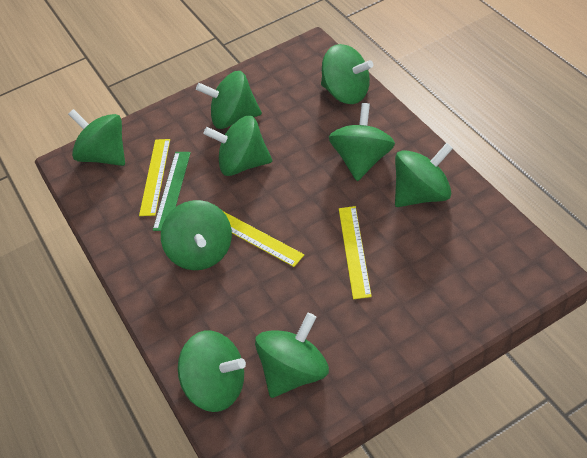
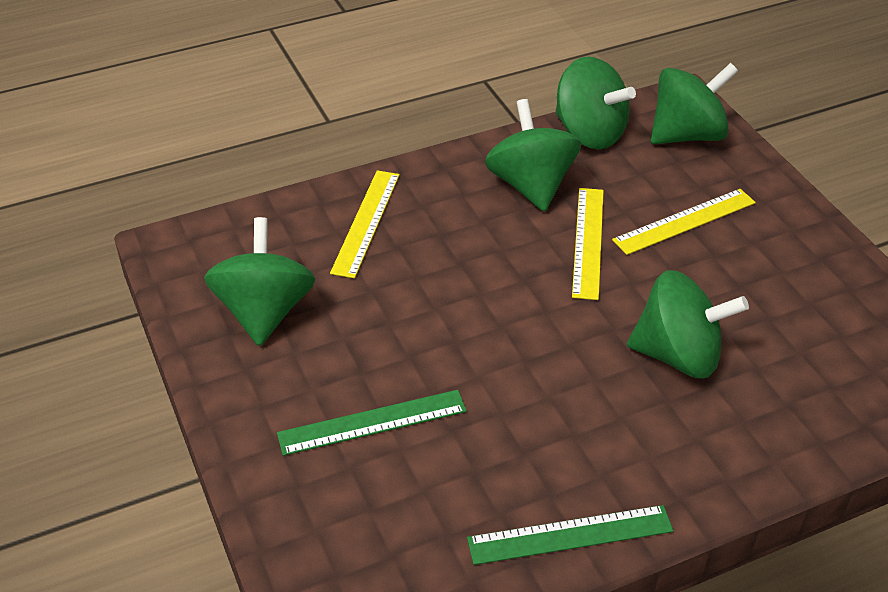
green ruler: [153,152,191,231] = 1 -> [277,390,467,456] [467,505,673,565] = 2
green spinning top: [68,109,125,166] [161,200,232,270] [178,331,246,412] [196,71,262,129] [203,116,272,176] [255,313,329,398] [321,44,373,104] [329,103,395,181] [395,143,453,207] = 9 -> [204,217,315,346] [485,99,581,212] [555,56,636,149] [627,270,749,378] [651,63,738,144] = 5

